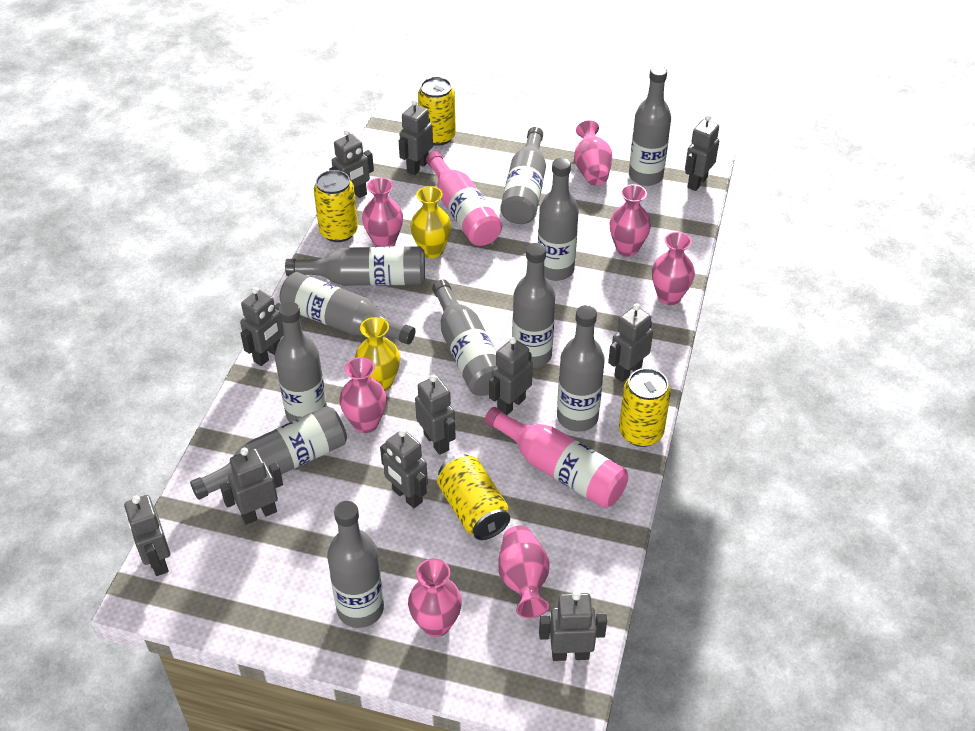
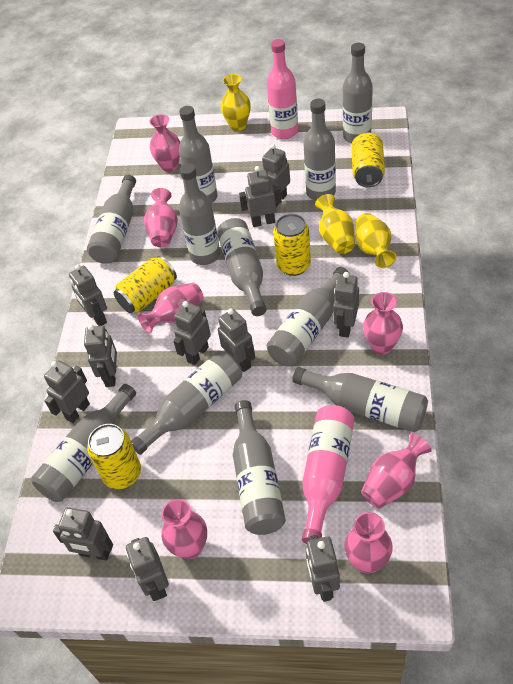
yellow vase: [355,317,400,391] [410,186,452,258] = 2 -> [221,74,251,131] [315,194,355,254] [356,213,396,268] = 3

